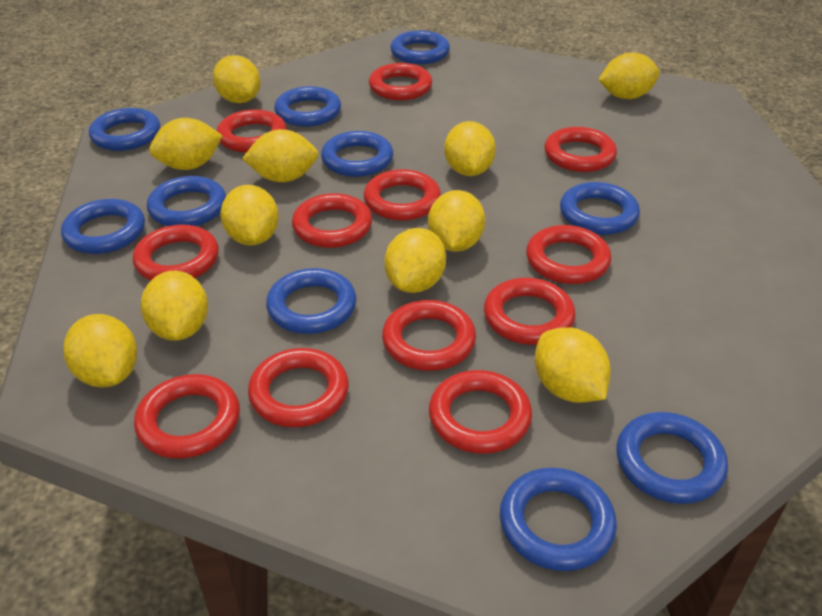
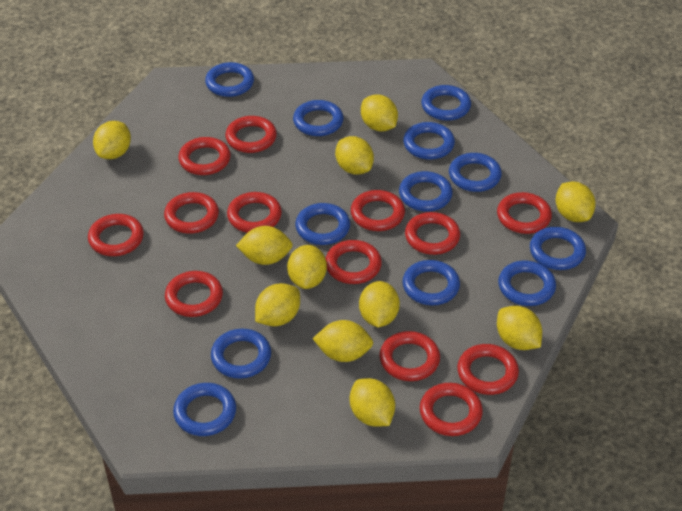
blue ring: [61,199,145,254] [89,108,160,151] [147,176,226,226] [266,268,357,334] [274,86,341,127] [321,131,393,177] [390,30,450,64] [500,467,617,571] [560,182,640,235] [616,412,728,504] = 10 -> [173,383,236,436] [205,62,254,97] [211,329,271,379] [293,100,343,136] [295,203,350,245] [399,171,453,211] [403,122,455,160] [403,260,460,305] [421,85,471,121] [449,153,502,192] [498,261,556,306] [530,227,586,270] = 12
red ring: [133,224,219,280] [134,374,240,459] [217,109,287,153] [248,348,349,427] [292,193,372,248] [364,169,441,221] [369,63,432,100] [382,300,476,371] [429,370,532,454] [484,278,575,345] [526,225,611,284] [544,127,617,172] = 12 -> [88,214,144,256] [164,192,219,234] [165,271,223,317] [178,137,231,175] [225,116,277,153] [227,192,282,233] [325,240,382,284] [351,190,405,231] [380,331,440,381] [405,212,460,255] [420,383,483,436] [457,344,519,395] [497,192,552,234] = 13

